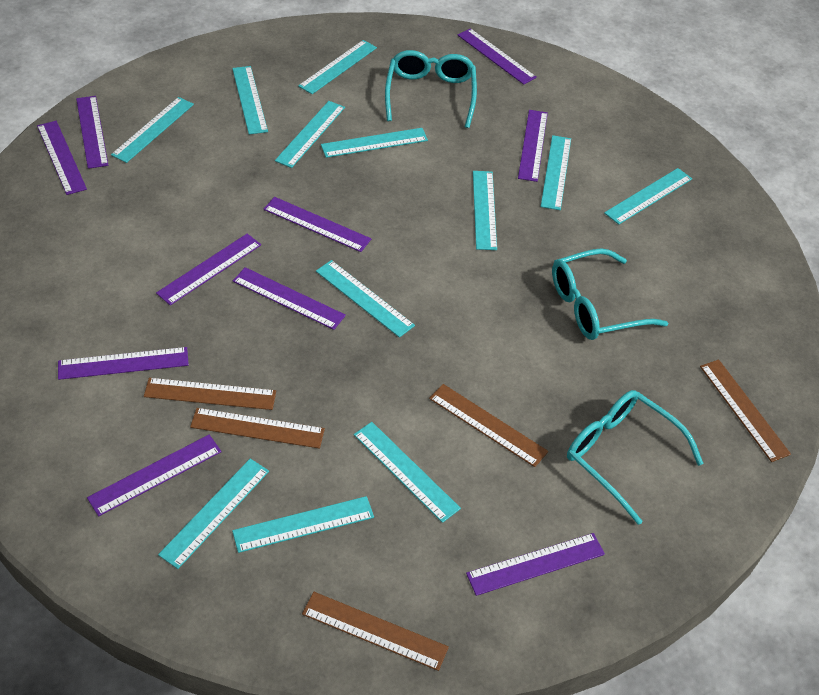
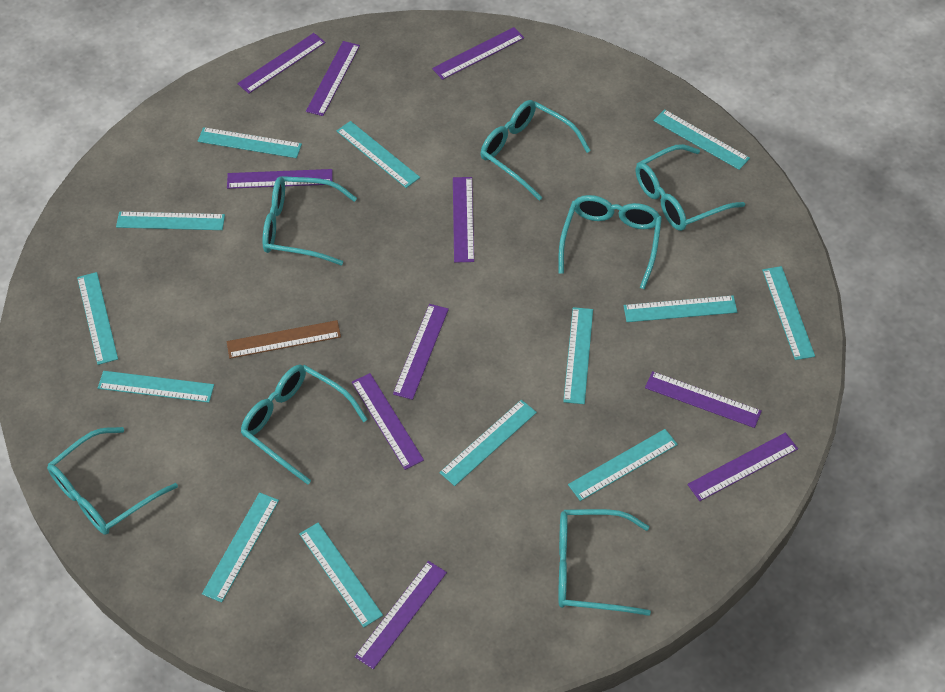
brown ruler: [144,378,276,410] [190,408,325,449] [302,592,449,671] [429,384,548,467] [700,359,791,462] = 5 -> [227,320,341,359] = 1
turquoise glasses: [385,50,477,128] [552,248,668,340] [567,390,704,525] = 3 -> [47,427,178,535] [241,364,368,485] [263,176,357,265] [480,100,591,201] [558,195,662,289] [558,509,651,616] [636,144,745,231] = 7
turquoise ruler: [111,97,194,163] [158,459,269,569] [232,66,268,134] [232,496,374,553] [275,101,345,168] [298,40,377,94] [316,260,415,338] [321,128,428,158] [354,422,461,523] [473,171,497,250] [541,135,571,210] [604,168,692,225] = 12 -> [77,272,118,365] [98,371,214,403] [116,212,225,230] [198,127,302,158] [202,493,279,603] [299,523,383,628] [337,121,420,188] [439,400,537,486] [563,307,593,404] [568,429,678,501] [624,295,737,322] [654,109,750,170] [762,266,815,360] = 13

